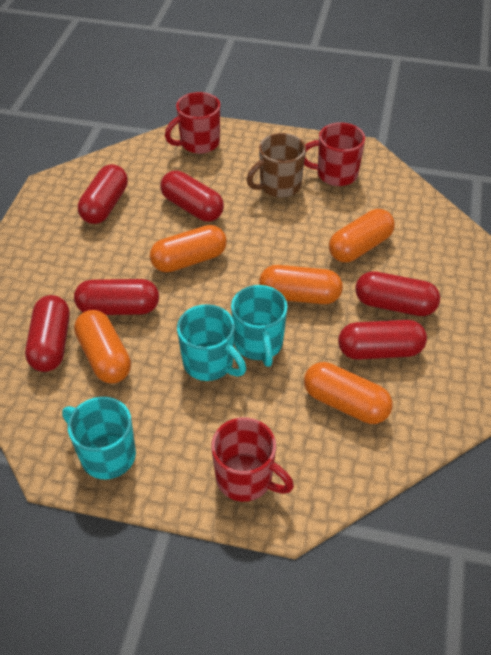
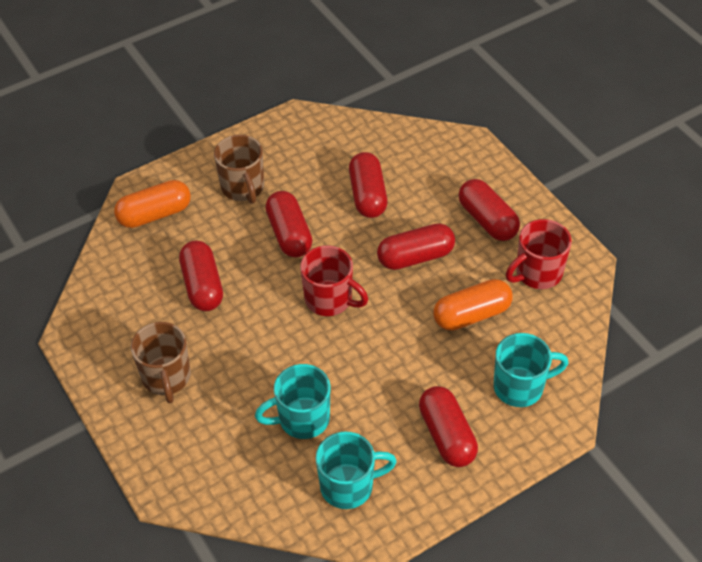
brown mug: [247,133,306,198] = 1 -> [131,322,191,403] [214,135,264,204] = 2
orange capsule: [74,310,131,383] [150,225,227,272] [259,265,343,304] [304,362,393,424] [329,209,395,263] = 5 -> [114,180,191,228] [434,279,513,331] = 2
red mug: [165,92,220,154] [211,418,294,502] [304,122,365,186] = 3 -> [300,245,368,316] [506,219,572,289] = 2

